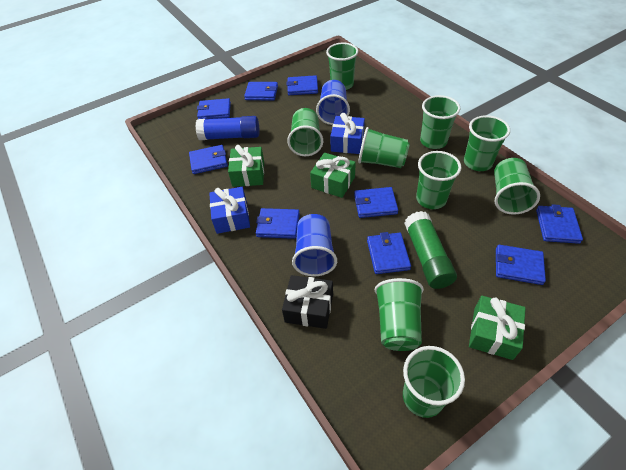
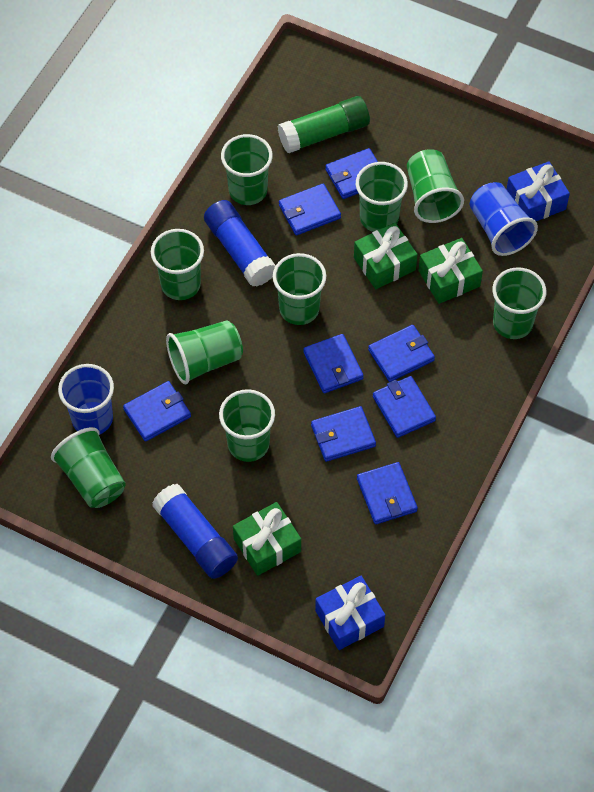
black gift: [282,275,333,329] = 1 -> none = 0
blue glue stick: [195,116,259,140] = 1 -> [152,484,238,579] [204,200,276,287] = 2
blue wallet: [189,145,228,174] [197,98,231,119] [244,82,278,101] [256,208,300,239] [287,75,318,95] [354,187,398,218] [367,232,411,274] [496,245,546,285] [536,204,583,244] = 9 -> [123,381,191,442] [279,184,341,235] [303,334,364,393] [311,406,376,462] [325,148,378,199] [357,462,418,524] [368,325,435,382] [373,376,436,438] = 8

